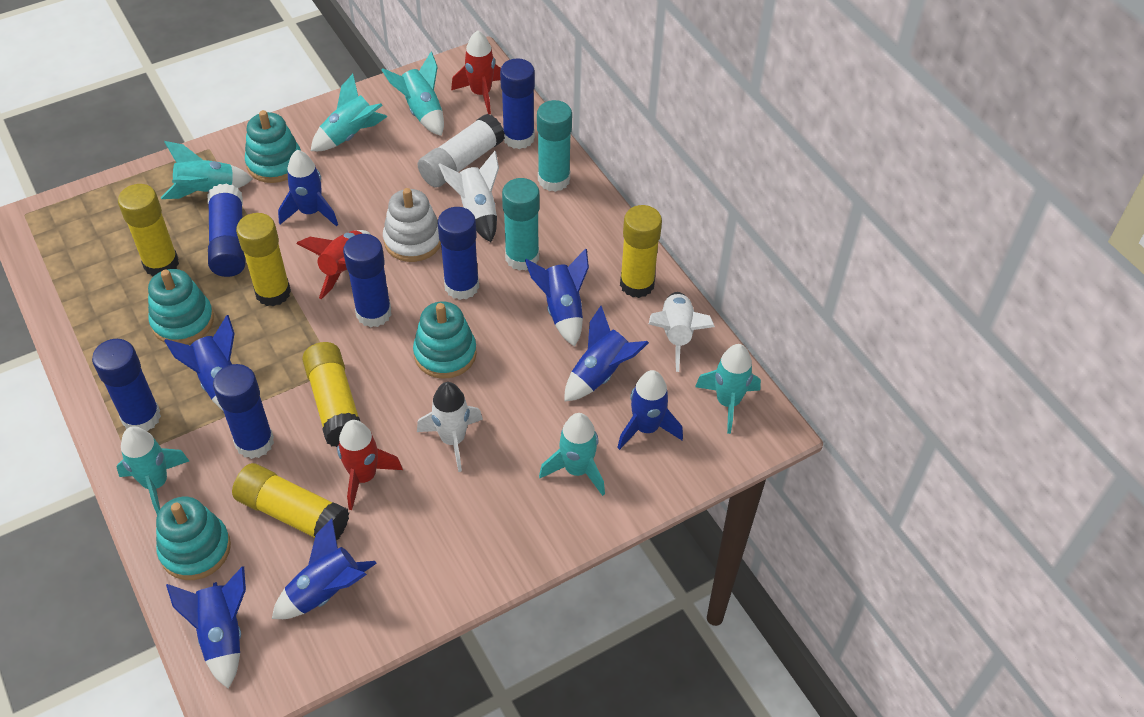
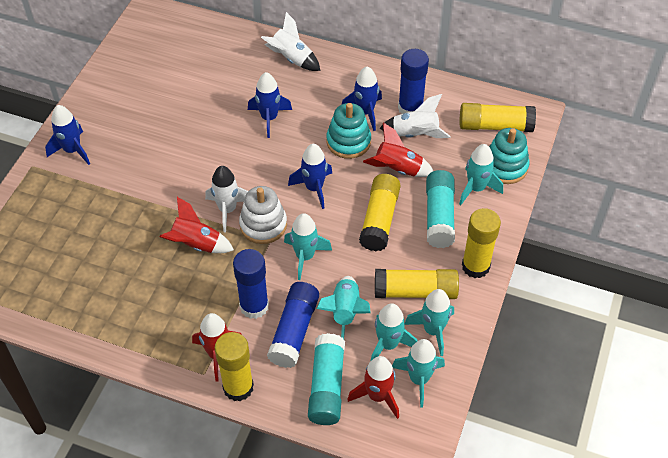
blue glue stick: [92,339,161,432] [208,184,246,277] [213,364,274,459] [343,234,391,328] [438,207,479,300] [500,59,535,149] = 6 -> [233,249,269,319] [267,282,319,368] [398,49,429,114] = 3
blue rocket: [164,315,235,411] [166,567,246,689] [272,518,377,619] [278,150,338,227] [525,248,589,347] [564,306,649,402] [617,370,683,450] = 7 -> [45,105,90,165] [248,72,292,138] [288,144,332,209] [342,66,382,131] = 4
red rocket: [296,230,371,299] [337,420,403,510] [451,30,501,114] = 3 -> [160,197,234,253] [192,313,242,382] [347,356,399,419] [363,123,433,177] = 4
turquoise stacking toy: [148,269,214,344] [156,497,231,580] [245,110,301,183] [413,301,477,379] = 4 -> [326,103,371,159] [489,128,529,184] = 2
white glue stick: [418,114,505,188] = 1 -> none = 0

